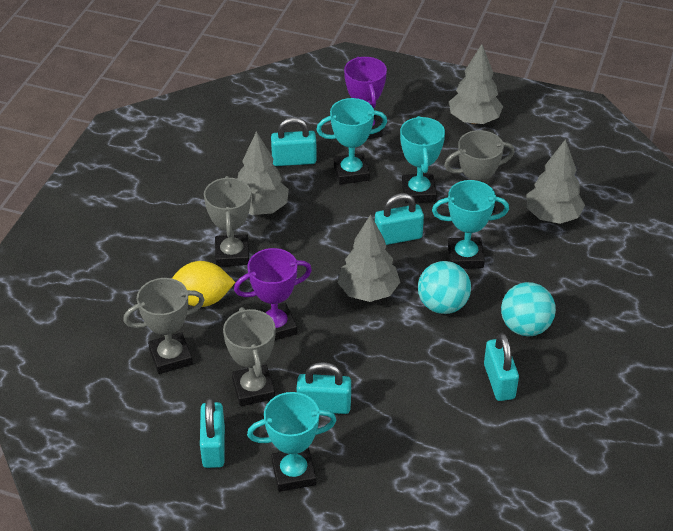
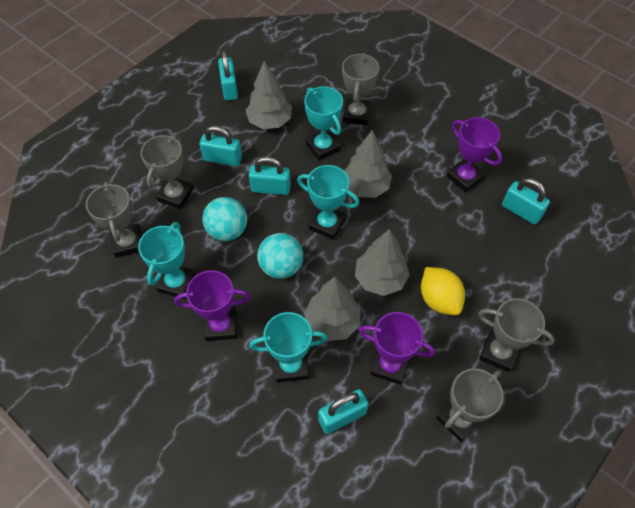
grey trophy: [123,278,205,374] [204,176,251,267] [223,307,276,406] [444,130,514,213] = 4 -> [86,181,142,258] [140,134,194,209] [342,53,379,126] [437,368,503,442] [478,298,555,372] = 5
purple trophy: [234,248,312,340] [344,57,387,139] = 2 -> [174,270,250,341] [359,312,435,385] [447,117,502,192] = 3

